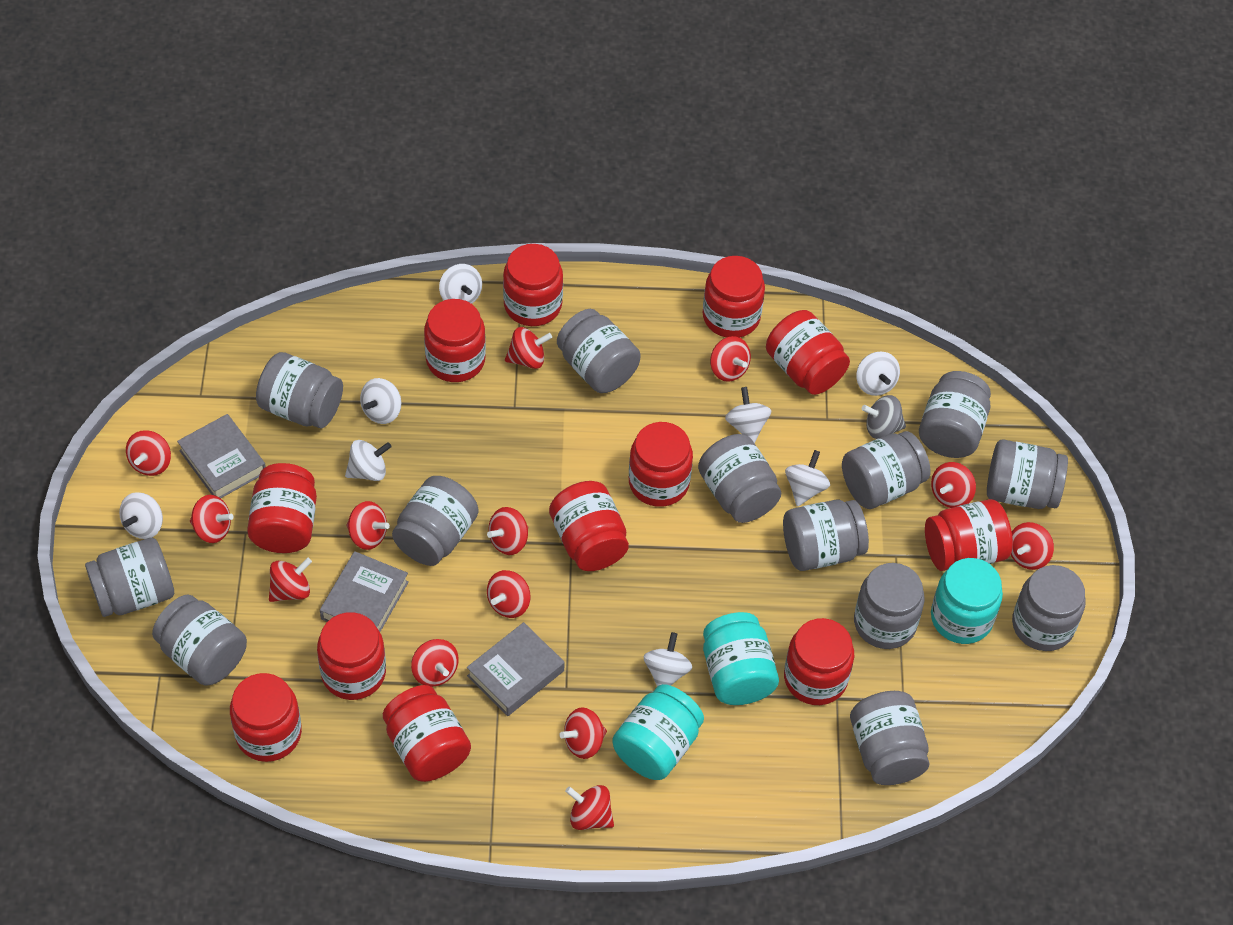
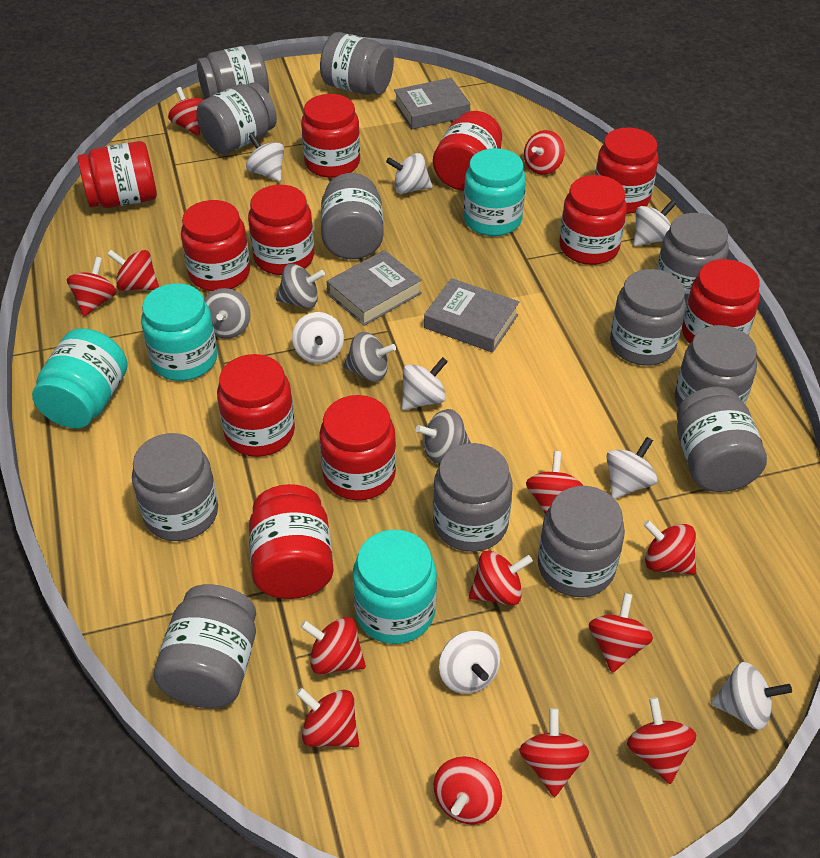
grey jar: [85,538,174,617] [152,595,247,686] [256,352,343,428] [392,476,478,566] [557,309,641,393] [698,434,781,523] [783,500,869,571] [842,431,931,509] [850,691,930,785] [854,563,925,649] [919,371,991,458] [987,440,1068,509] [1012,565,1086,651] = 13 -> [132,433,218,541] [154,584,256,708] [196,82,277,154] [197,45,269,99] [320,32,394,95] [321,173,384,259] [433,443,513,552] [538,486,625,597] [610,269,686,366] [657,213,729,304] [675,325,757,407] [677,387,767,492] = 12
grey spinning top: [862,395,906,439] = 1 -> [204,288,251,339] [276,264,325,309] [344,332,396,382] [416,409,471,464] = 4
red jar: [230,673,302,762] [247,463,317,553] [317,612,386,700] [383,685,471,782] [424,299,486,382] [503,244,563,326] [549,481,629,571] [629,422,693,507] [703,256,765,338] [766,310,850,395] [784,618,854,705] [925,499,1013,571] = 12 -> [78,141,157,208] [181,200,250,291] [217,354,295,457] [248,185,314,275] [249,484,334,599] [301,94,360,178] [319,395,396,500] [433,111,502,191] [559,175,627,265] [595,127,659,214] [682,259,760,344] = 11
turquoise jar: [612,684,704,780] [703,612,779,705] [931,558,1003,644] = 3 -> [32,328,128,428] [141,283,218,381] [353,530,437,644] [463,148,526,236] = 4

